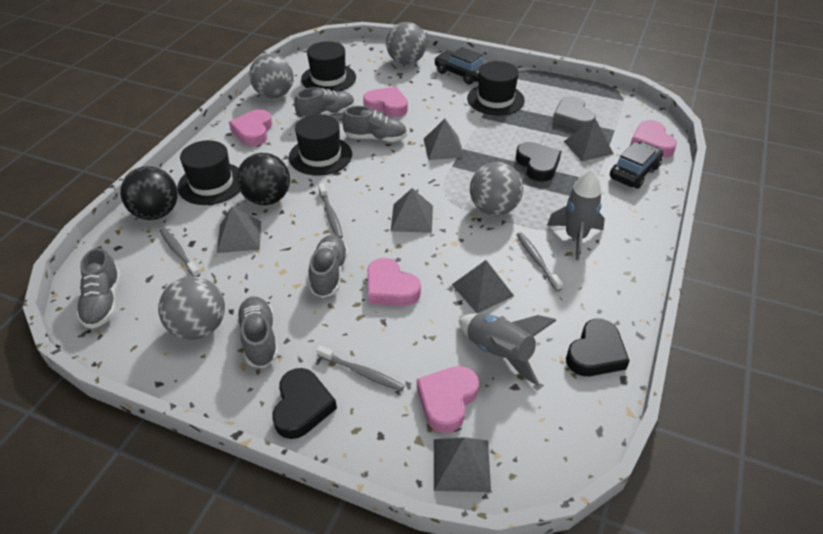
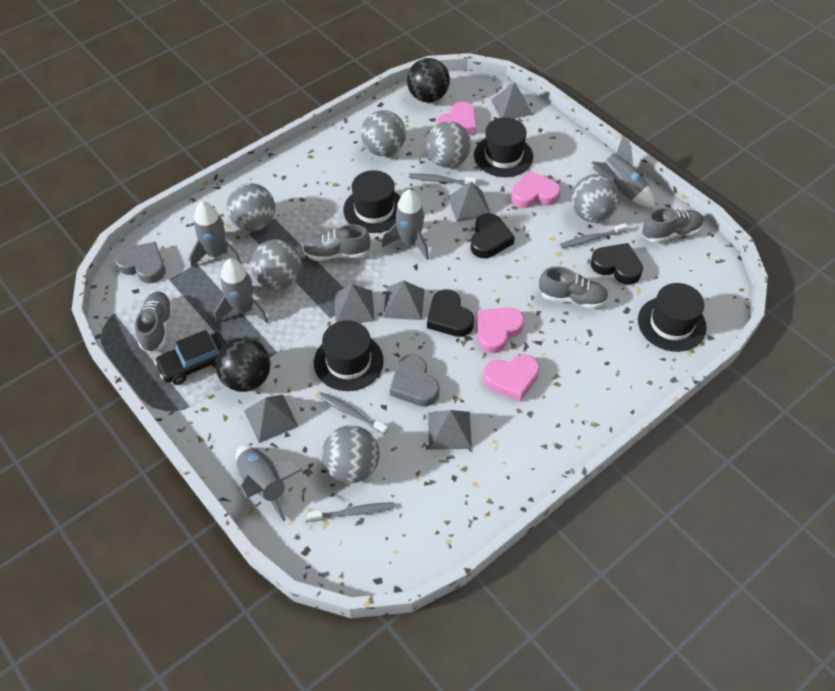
black car: [434,47,484,84] [610,142,663,189] = 2 -> [154,330,226,385] = 1
grey ball: [158,276,225,340] [249,53,294,98] [386,22,427,65] [470,162,523,215] = 4 -> [227,183,275,231] [251,240,302,290] [322,425,380,483] [361,110,406,156] [426,121,471,168] [571,174,619,222] = 6
grey heart: [552,96,596,131] = 1 -> [115,242,165,283] [390,355,439,407] = 2
grey rocket: [459,313,557,385] [547,168,605,260] = 2 -> [189,201,241,268] [214,258,268,323] [236,445,302,522] [382,189,429,260] [592,135,655,208] = 5
grey shoe: [76,248,120,329] [236,296,278,368] [294,87,355,119] [309,235,348,298] [342,106,407,142] = 5 -> [135,291,173,353] [303,224,370,261] [539,266,609,309] [642,207,704,243] = 4
pink heart: [229,109,272,146] [363,86,408,117] [367,258,421,306] [417,366,479,433] [630,120,677,158] = 5 -> [437,102,476,135] [478,308,524,353] [483,355,540,402] [511,171,561,208] = 4

